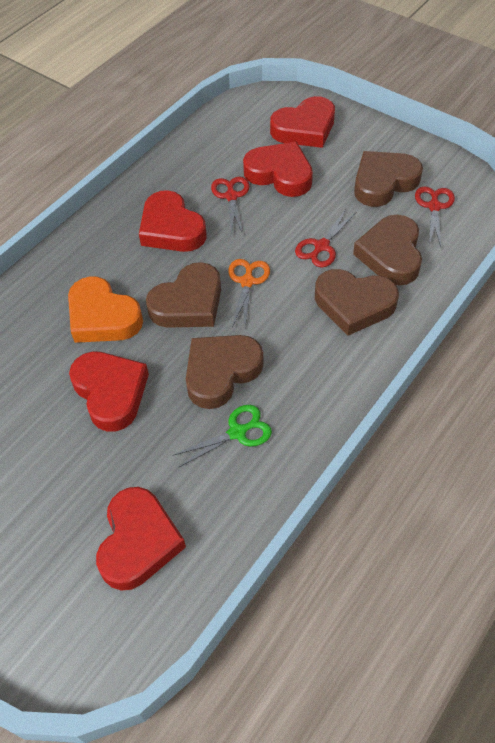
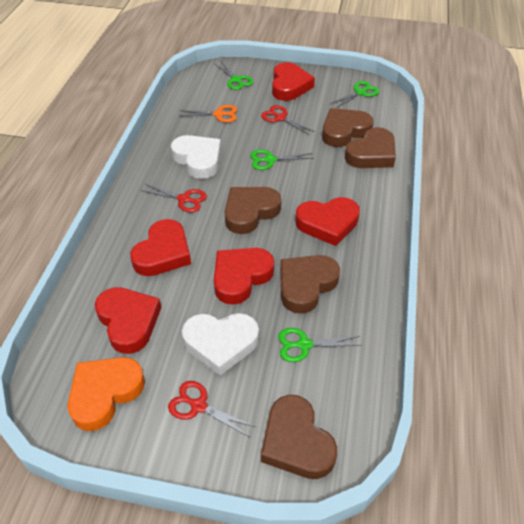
green scissors: [172,405,272,468] = 1 -> [215,62,253,90] [250,150,314,170] [278,328,362,362] [330,81,379,108] = 4
white heart: none = 0 -> [171,135,221,179] [182,313,259,375] = 2

